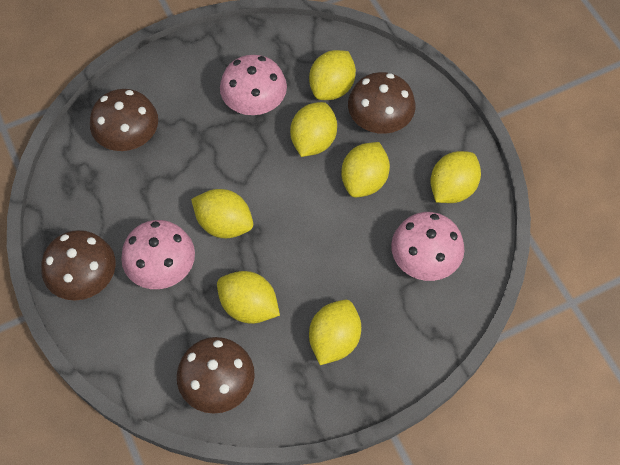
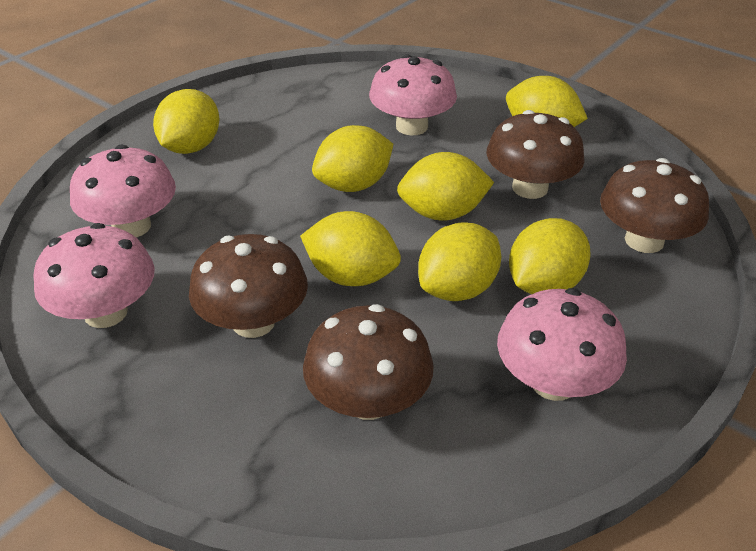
pink mushroom: [121,220,195,289] [220,55,287,115] [391,212,464,281] = 3 -> [33,223,155,328] [70,144,176,237] [369,54,457,135] [497,288,627,401] = 4

